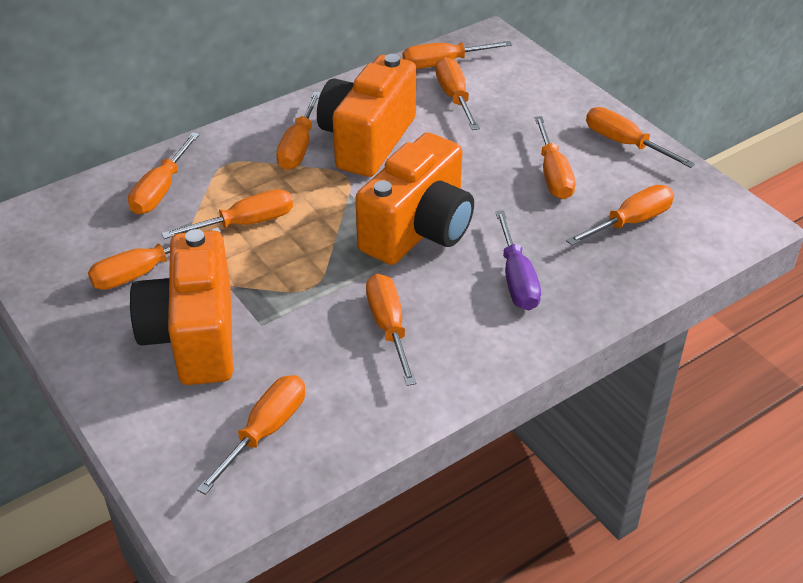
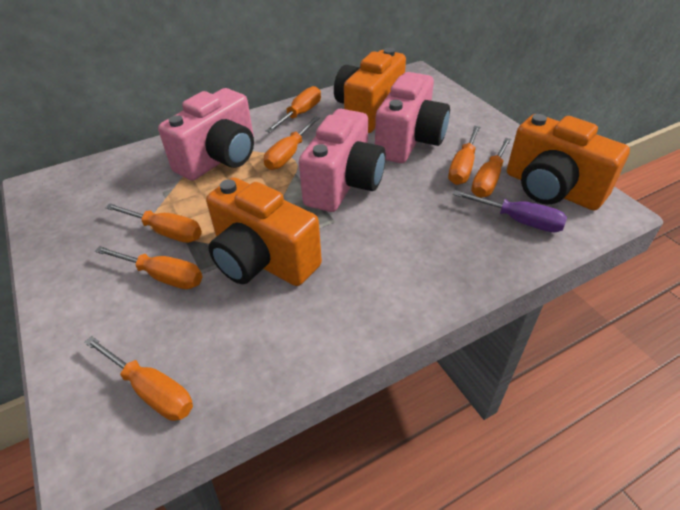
orange screwdriver: [88,227,222,290] [128,132,200,215] [162,189,293,239] [197,375,305,495] [276,92,321,170] [366,274,416,386] [403,41,512,69] [436,57,480,130] [534,116,575,199] [566,185,674,246] [586,107,695,168] = 11 -> [84,336,193,421] [95,246,203,289] [105,203,202,243] [264,116,320,170] [266,86,321,133] [448,126,480,185] [471,138,512,198] = 7
pink camera: none = 0 -> [158,88,254,181] [299,109,386,212] [375,72,450,163] = 3

